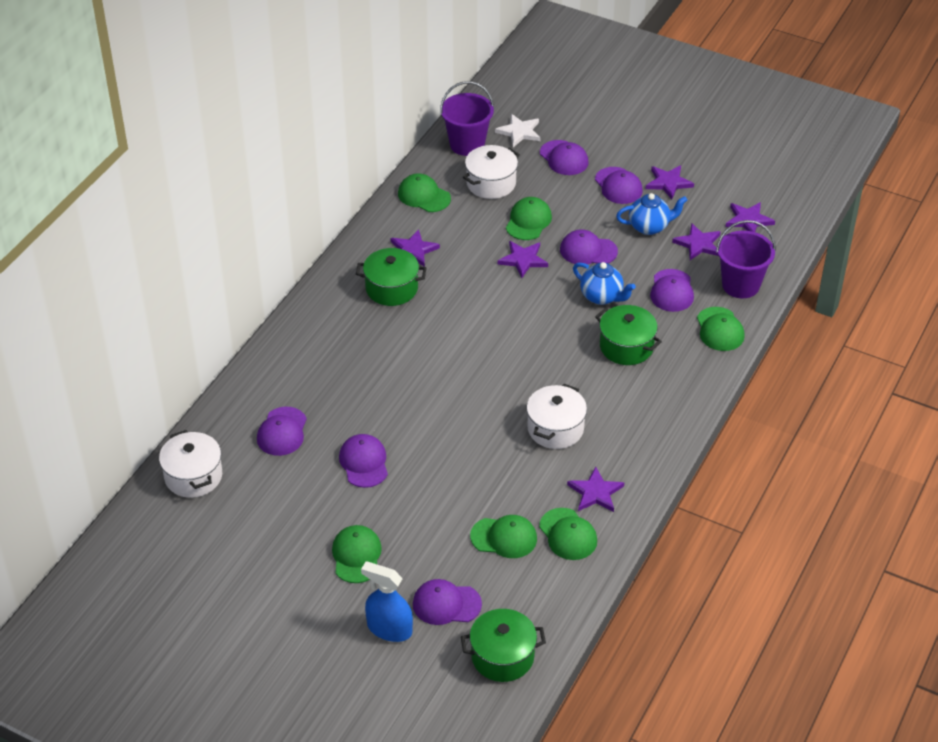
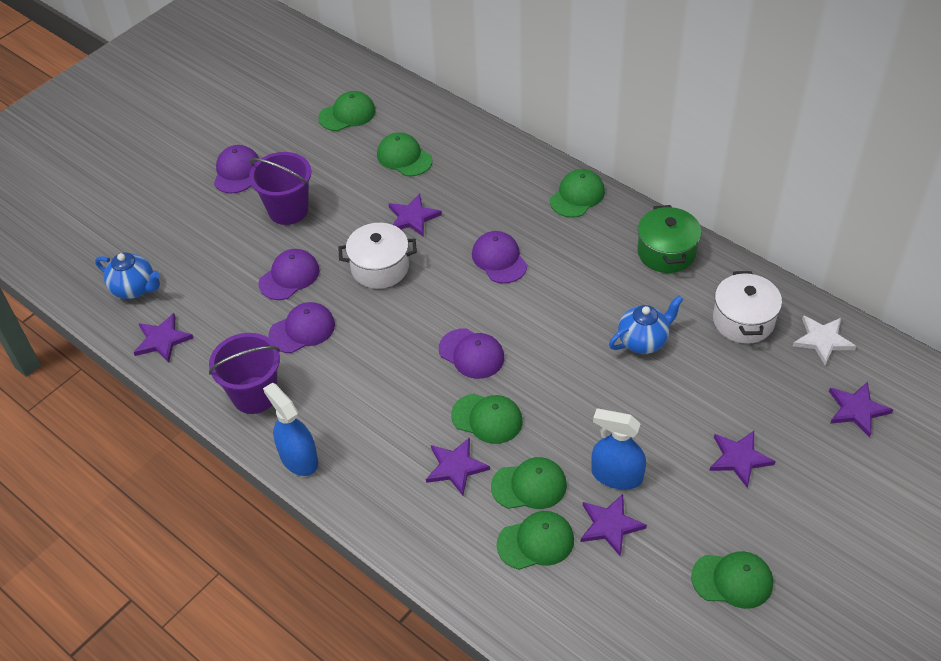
blue spray bottle: [361,562,413,642] = 1 -> [263,383,318,476] [591,409,646,490] = 2
green cap: [332,525,382,583] [398,174,451,212] [470,515,537,558] [506,197,552,240] [539,508,597,560] [697,307,745,351] = 6 -> [318,91,376,131] [377,132,433,176] [451,393,523,444] [491,457,567,509] [497,511,574,570] [550,169,605,218] [691,551,773,609] = 7
green pot: [356,248,426,306] [461,609,546,682] [595,305,662,365] = 3 -> [637,205,701,273] = 1
purple cap: [257,407,307,456] [339,434,388,488] [413,579,482,625] [540,140,588,175] [560,229,618,264] [595,167,643,204] [650,269,694,312] = 7 -> [214,145,259,193] [258,249,320,300] [269,302,335,353] [439,328,504,379] [472,231,527,283] = 5
white pot: [159,430,222,498] [463,145,520,199] [526,384,587,449] = 3 -> [338,223,417,289] [713,271,782,344] = 2

